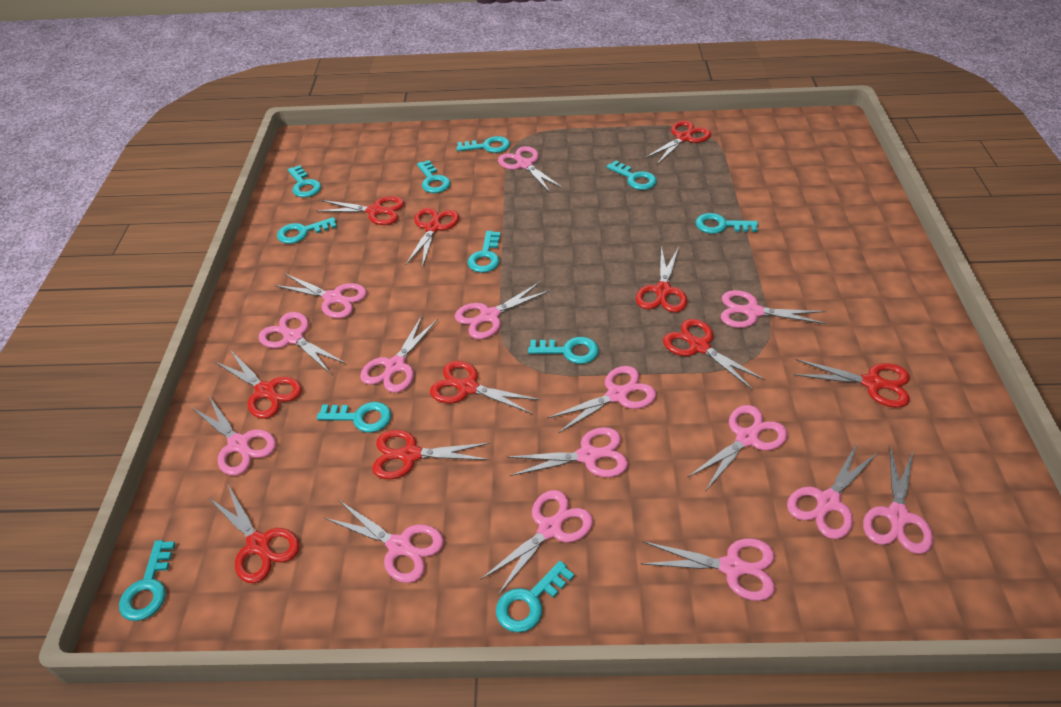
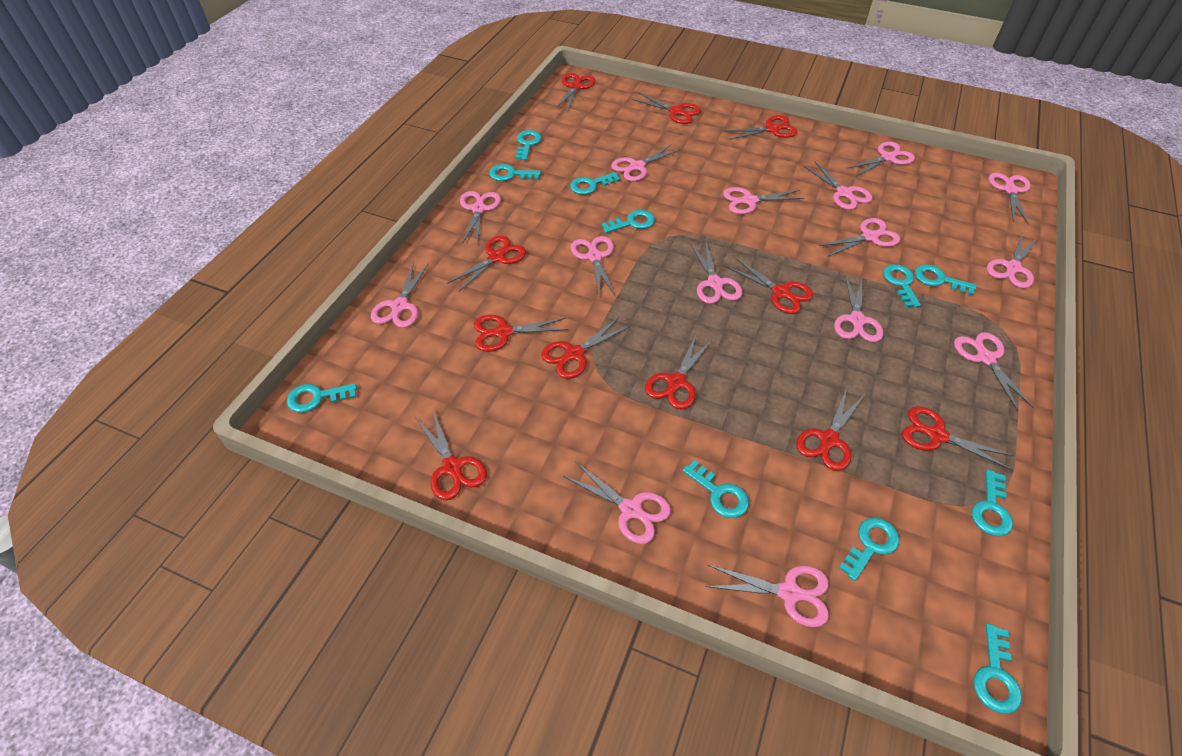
red scissors: [208,485,300,583] [215,351,302,419] [316,196,404,225] [372,430,490,479] [406,208,459,268] [430,361,540,414] [636,246,688,313] [645,120,711,164] [663,319,765,389] [794,359,910,408] = 10 -> [415,410,487,500] [447,236,526,291] [473,315,569,352] [541,317,630,379] [555,73,596,110] [632,93,701,124] [645,335,712,409] [724,115,798,140] [727,258,813,314] [796,388,864,471] [902,406,1015,471] = 11

